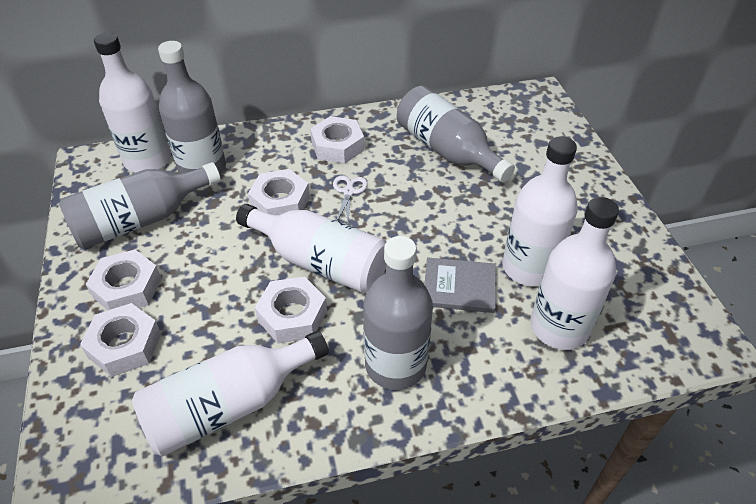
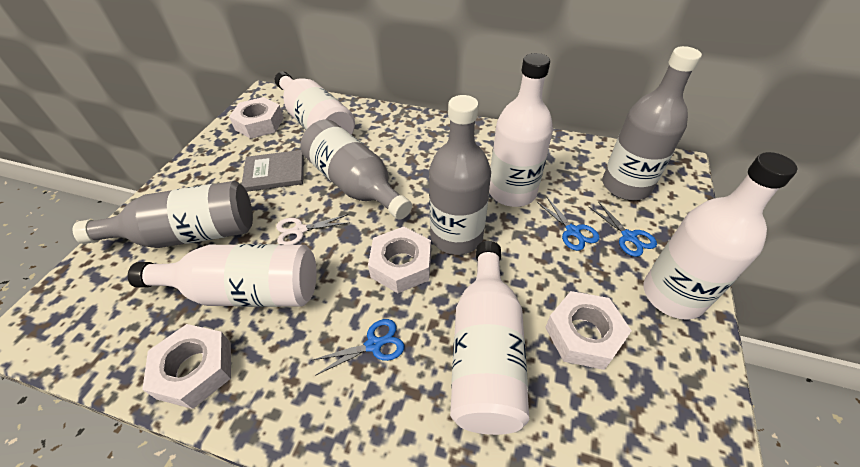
blue scissors: none = 0 -> [313,319,405,376] [537,197,599,251] [589,202,657,257] = 3
white nut: [80,303,161,377] [86,249,161,310] [248,169,310,215] [255,277,327,343] [310,116,364,164] = 5 -> [142,324,231,409] [229,97,284,139] [368,226,431,293] [545,291,632,370] = 4

